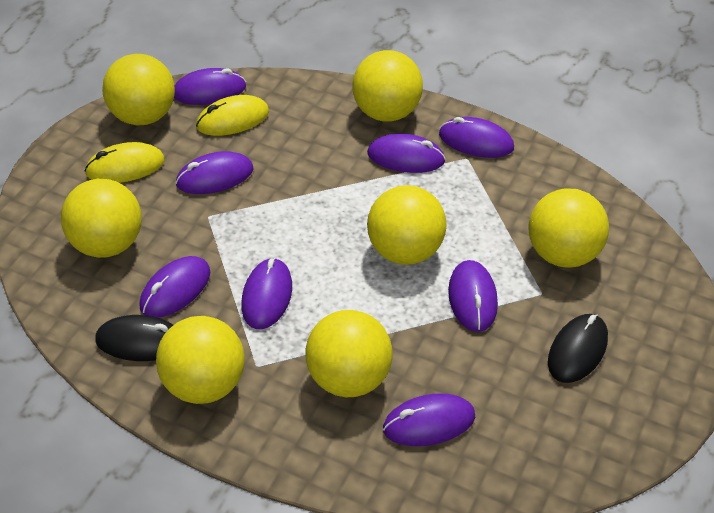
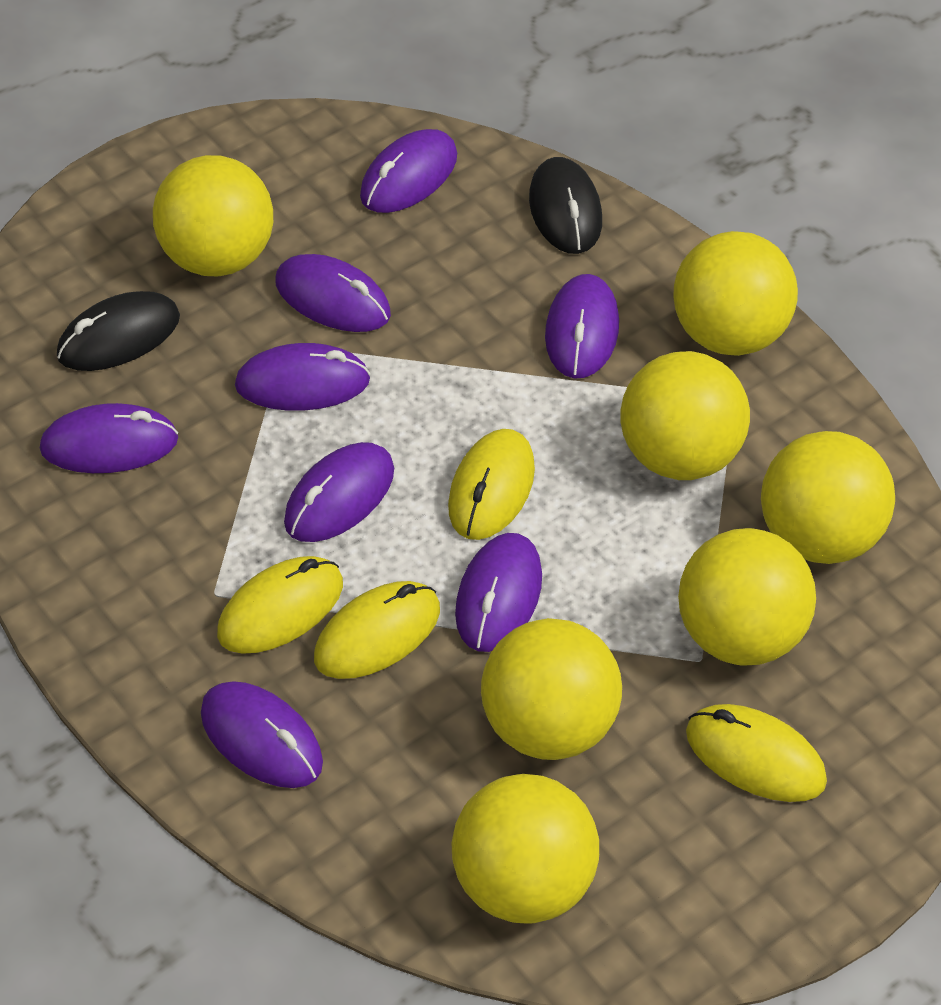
yellow mouse: [85,142,165,183] [196,95,269,136] = 2 -> [217,556,343,654] [314,581,440,679] [448,429,535,540] [686,704,827,802] = 4

